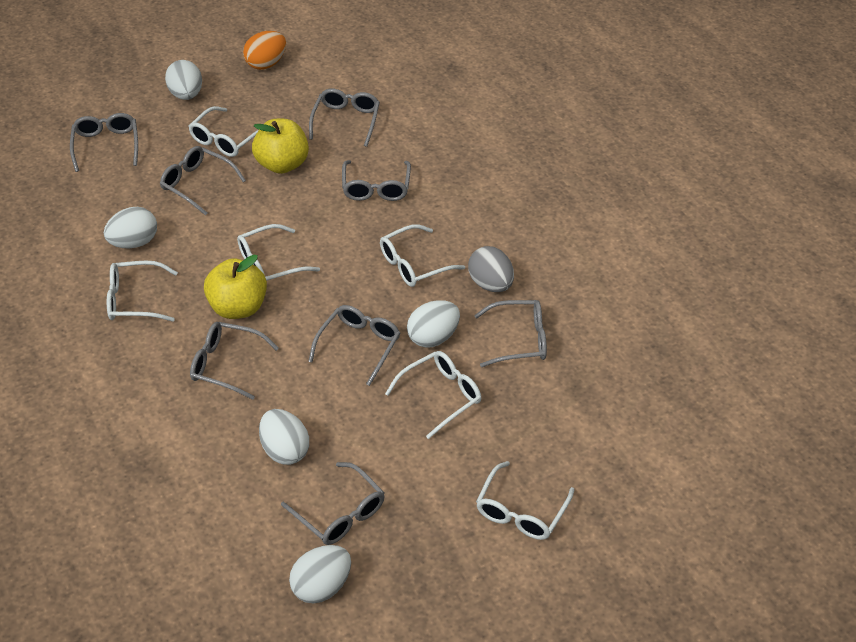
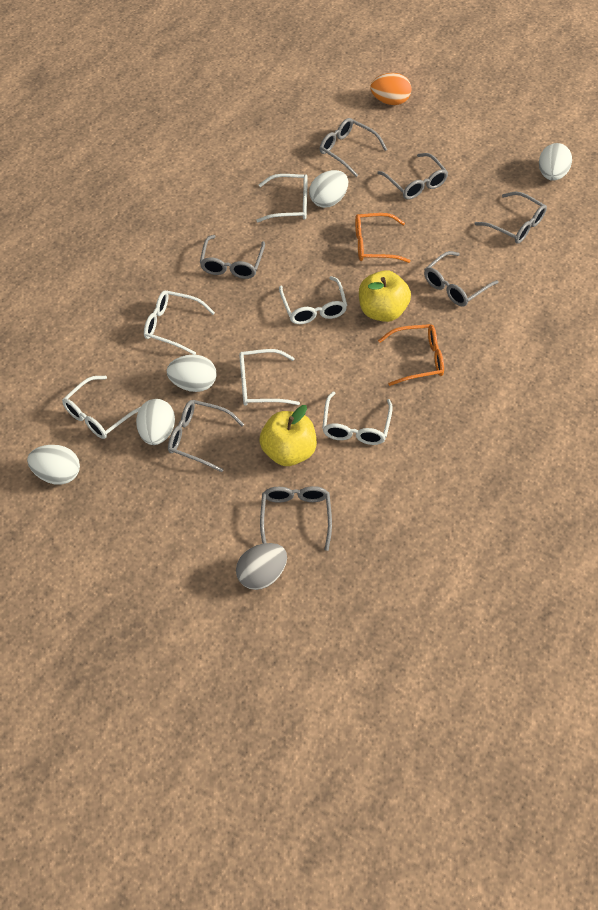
grey glasses: [70,113,138,172] [160,146,246,216] [190,322,279,400] [281,462,385,545] [308,305,400,386] [309,89,380,147] [342,160,411,201] [474,300,547,367] = 8 -> [168,400,244,472] [200,235,265,279] [260,486,332,551] [320,118,387,177] [377,153,448,200] [424,251,498,306] [474,192,547,244] = 7
orange glasses: none = 0 -> [355,213,411,263] [378,324,444,386] = 2

